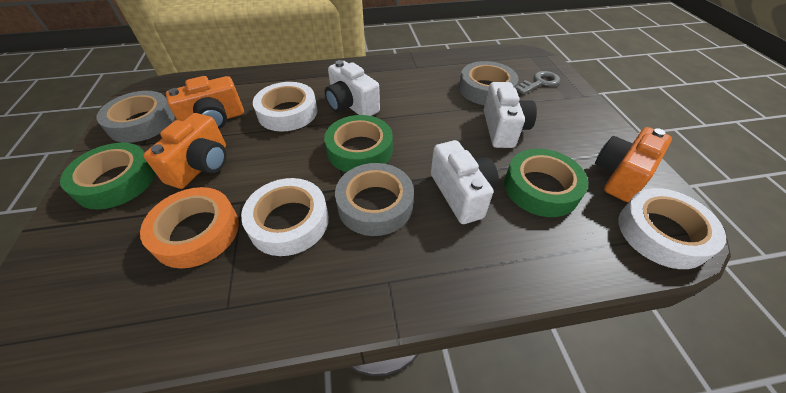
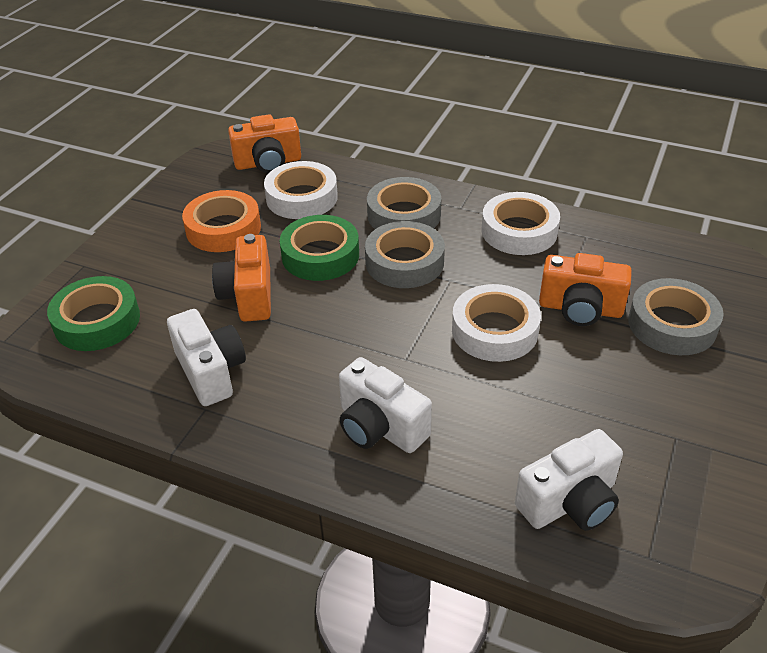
green tape: [60,143,155,210] [324,115,393,172] [504,149,588,217] = 3 -> [47,276,140,351] [280,215,359,281] = 2
grey key: [516,71,560,94] = 1 -> none = 0

